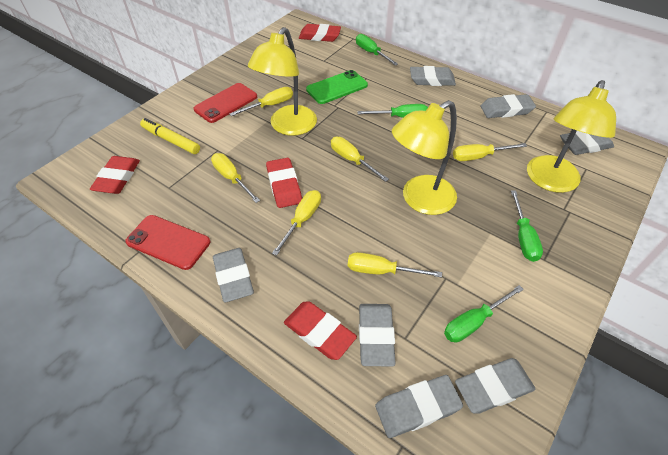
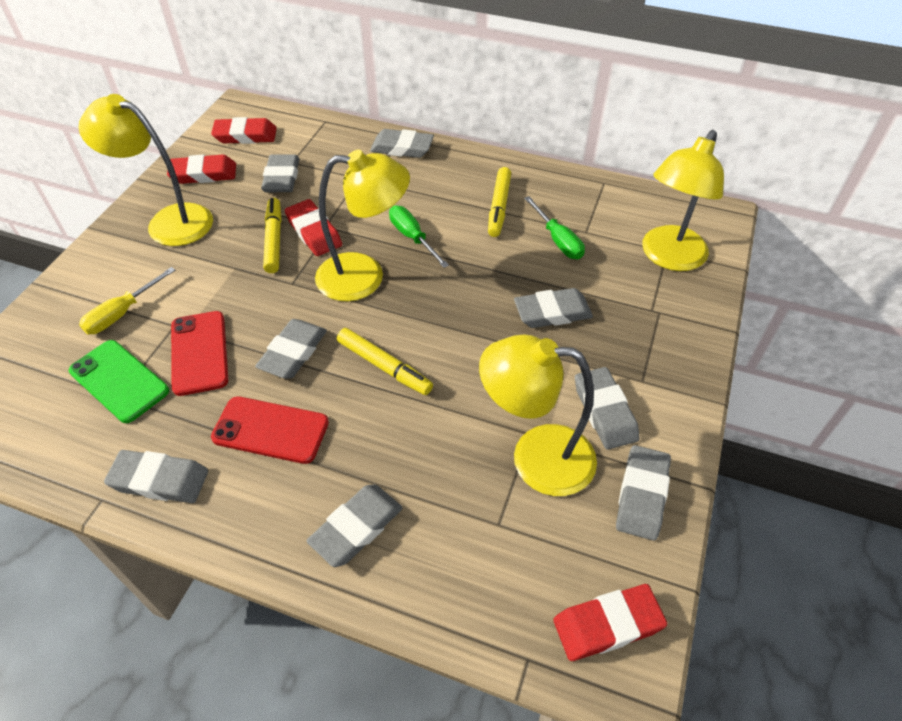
green screwdriver: [356,34,398,66] [357,104,428,118] [444,285,524,343] [511,190,543,262] = 4 -> [389,206,449,268] [524,196,585,259] = 2
grey eraser: [213,248,254,302] [359,304,396,367] [375,375,463,438] [410,66,456,86] [455,358,535,414] [480,94,536,118] [560,131,614,155] = 7 -> [104,450,208,503] [255,319,327,379] [261,154,299,192] [307,484,403,567] [370,129,434,158] [514,288,593,328] [575,367,640,450] [616,445,671,541] = 8
yellow lamp: [248,27,317,136] [392,100,457,215] [527,80,616,193] = 3 -> [79,94,213,246] [315,150,410,301] [479,334,597,496] [642,130,724,271] = 4
yellow marker: [140,118,200,154] = 1 -> [263,198,282,273] [337,328,433,395] [488,167,511,237] = 3
yellow screwdriver: [211,153,260,203] [229,87,293,116] [272,190,321,256] [331,137,389,182] [348,252,442,278] [453,143,527,161] = 6 -> [79,267,175,334] = 1

